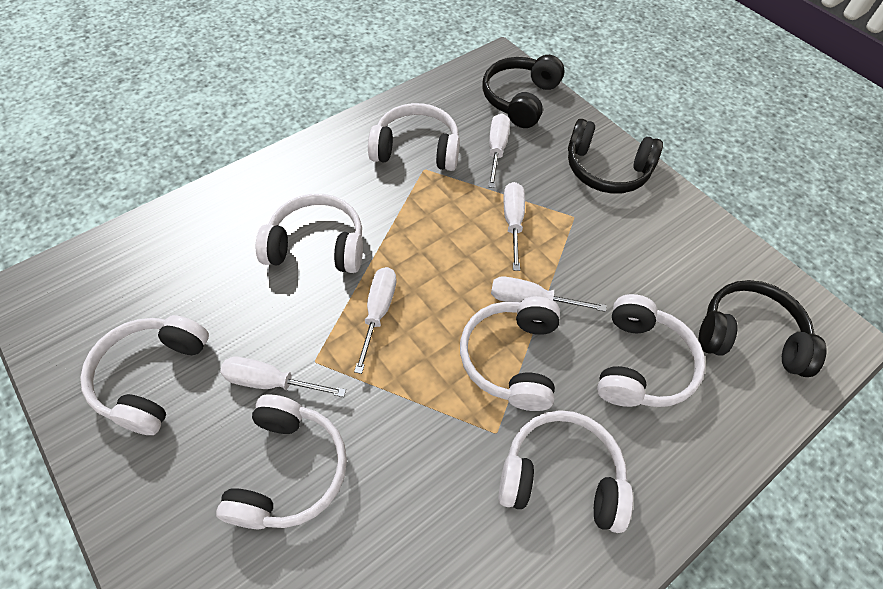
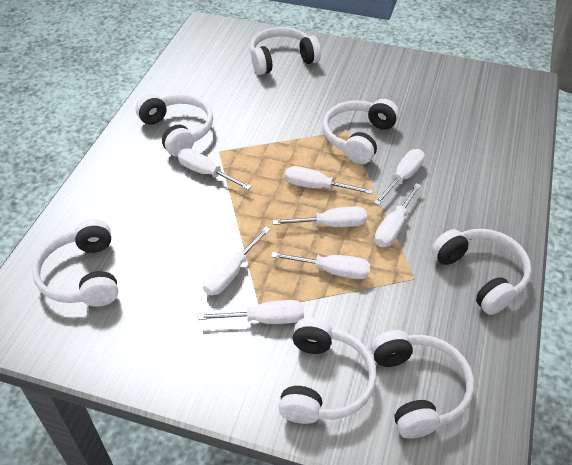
black headphones: [482,55,564,128] [568,119,663,194] [699,280,826,377] = 3 -> none = 0
white screwdriver: [220,357,346,397] [354,267,397,374] [488,113,510,188] [491,276,607,312] [503,182,525,271] = 5 -> [177,148,252,190] [198,300,304,324] [203,227,271,295] [271,252,370,279] [273,206,367,227] [285,166,373,194] [374,149,425,205] [375,183,421,247] = 8

